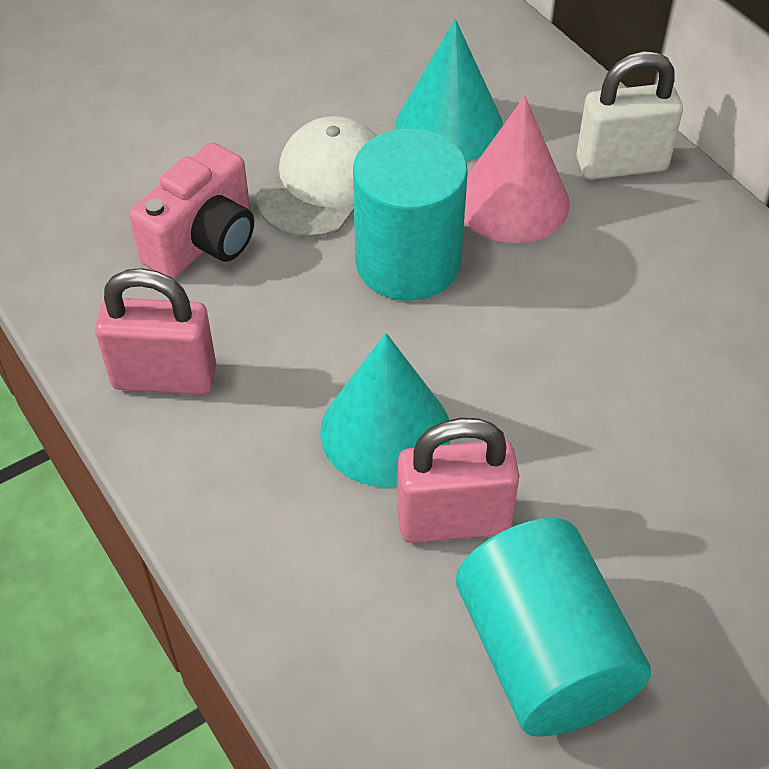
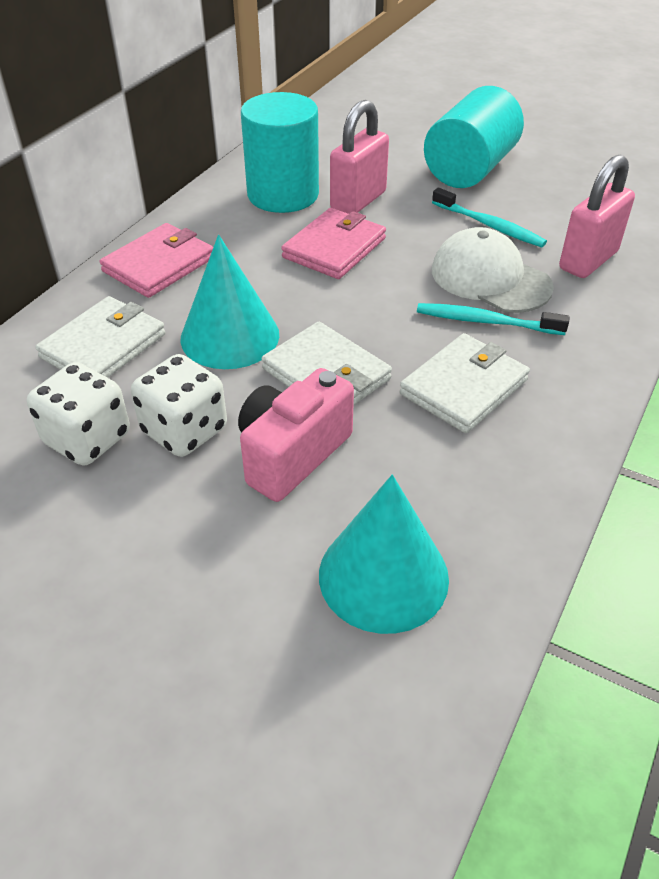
pink cone: [464,96,570,243] = 1 -> none = 0
pink wallet: none = 0 -> [100,223,213,298] [281,208,386,279] = 2
turquoise toothbrush: none = 0 -> [417,303,570,335] [432,188,547,248] = 2
white dice: none = 0 -> [27,362,130,466] [131,354,227,457] = 2
white padlock: [576,51,683,180] = 1 -> none = 0
white wallet: none = 0 -> [35,296,165,378] [262,322,392,406] [400,333,530,433] = 3

